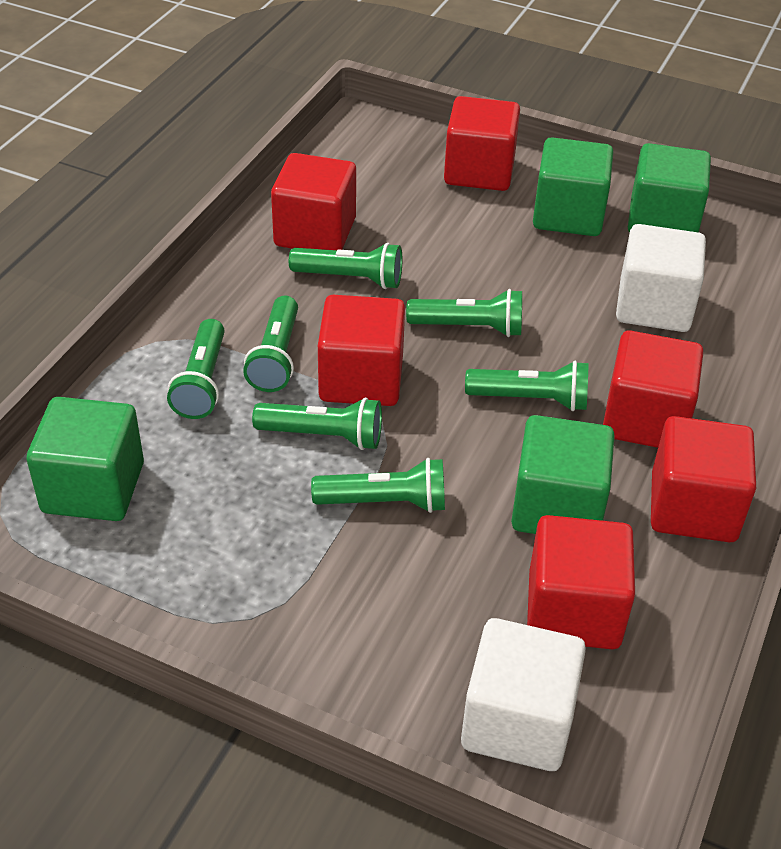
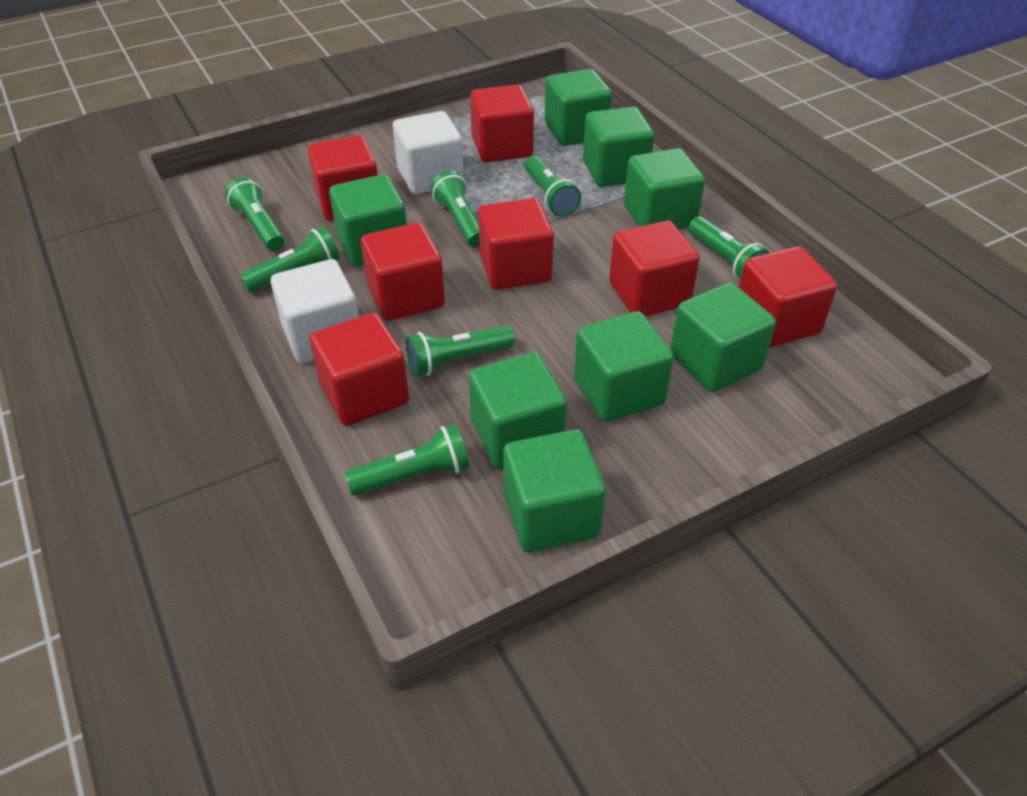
green cube: [27,397,144,521] [511,415,615,534] [533,137,613,236] [628,143,711,233] = 4 -> [329,174,407,266] [469,353,567,469] [503,429,606,552] [545,69,612,146] [574,311,674,422] [583,107,654,187] [624,148,705,229] [670,282,776,392] = 8
red cube: [271,153,356,250] [318,295,405,406] [444,96,520,191] [527,515,635,649] [603,331,703,448] [651,416,756,542] = 6 -> [307,135,378,221] [310,313,409,426] [361,223,445,321] [470,85,534,162] [478,198,554,290] [609,221,700,316] [739,246,837,347] = 7

